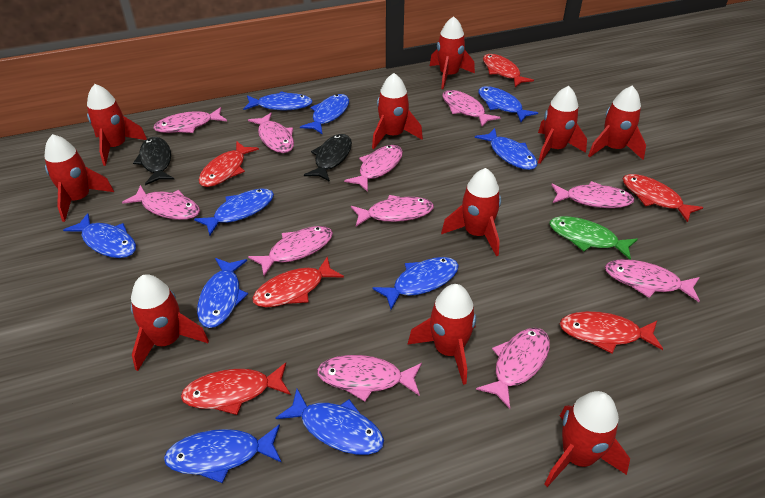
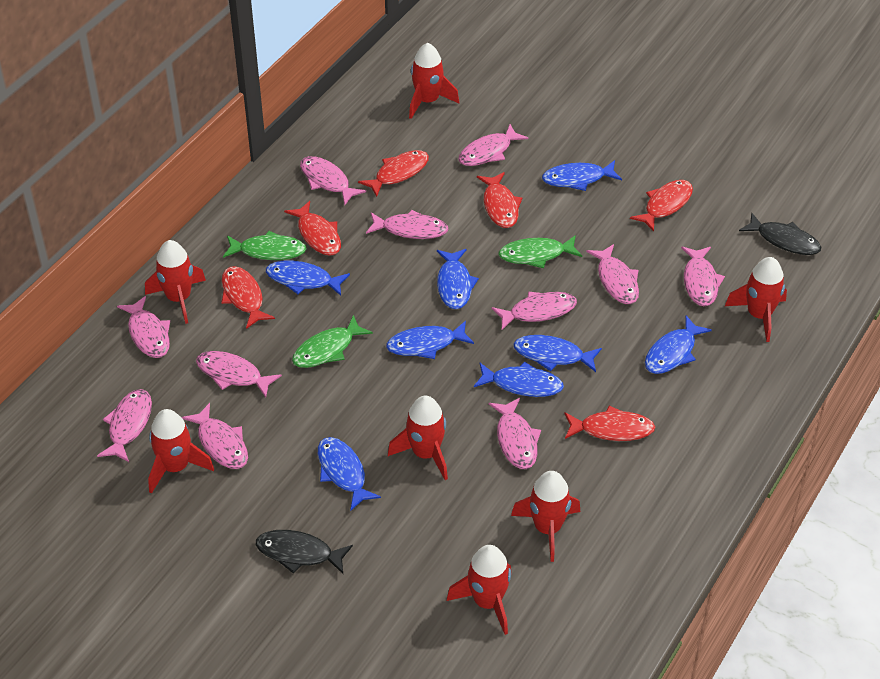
blue fish: [63,213,136,258] [164,424,282,483] [194,189,274,235] [197,258,248,328] [243,91,313,111] [275,389,384,455] [300,94,349,134] [372,257,459,310] [475,128,537,170] [478,86,538,122] = 10 -> [266,260,350,296] [318,437,381,510] [386,321,474,359] [437,249,479,309] [474,361,564,397] [513,335,602,372] [542,160,622,191] [645,316,712,374] = 8
green fish: [550,216,638,260] = 1 -> [223,231,307,260] [292,315,373,368] [498,235,582,268] = 3
red rocket: [44,134,114,222] [87,84,147,166] [131,274,209,371] [372,73,423,149] [407,284,476,385] [430,16,475,89] [441,168,501,256] [538,86,587,164] [545,391,630,487] [588,86,646,160] = 10 -> [145,240,206,324] [148,409,214,494] [388,395,448,480] [409,43,459,119] [447,545,512,635] [511,471,580,562] [725,257,787,342] = 7

